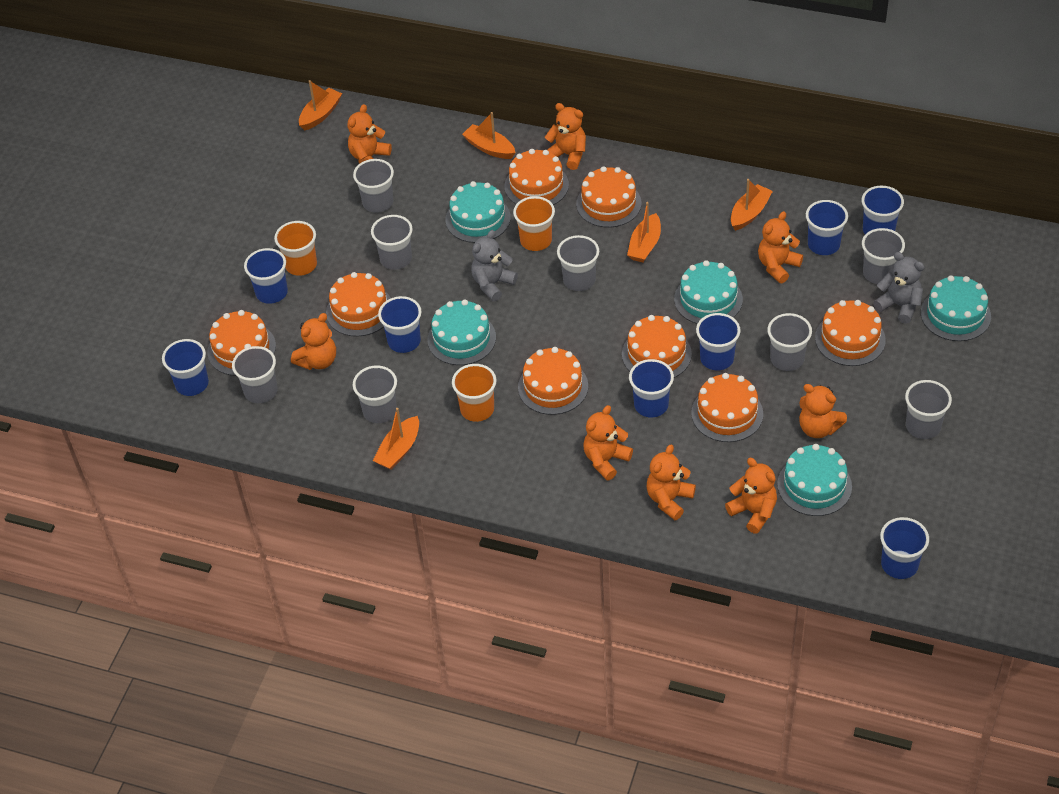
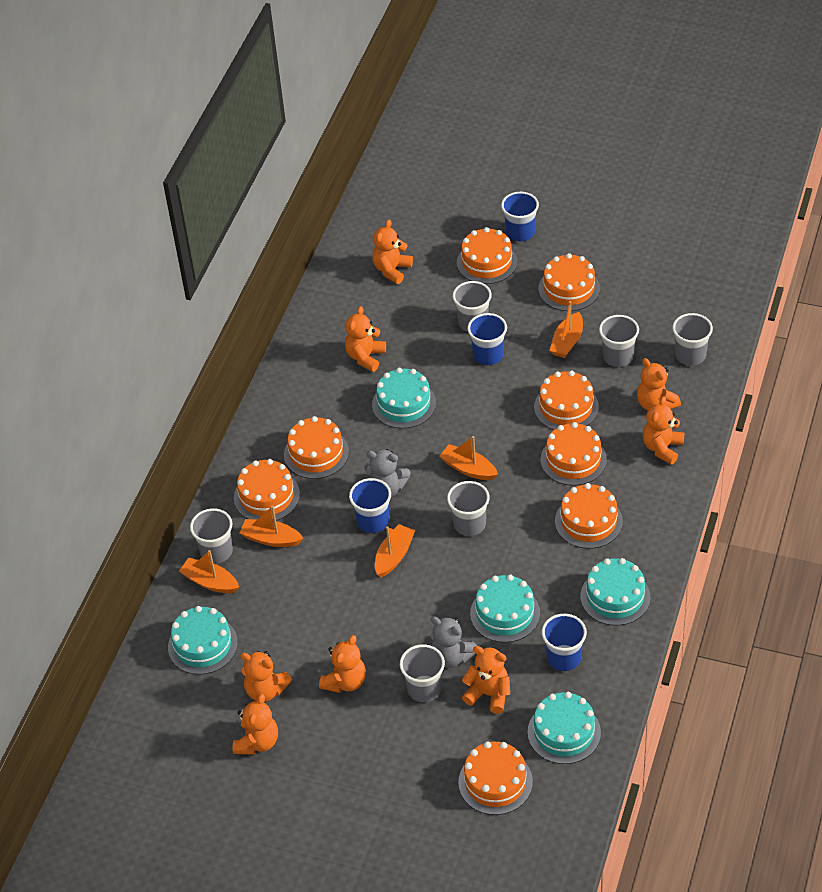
blue cup: [162,339,209,396] [244,248,288,304] [378,296,421,353] [629,359,674,417] [696,313,741,370] [806,200,848,255] [862,186,904,234] [880,517,929,579] = 8 -> [349,478,391,533] [468,313,507,365] [501,192,539,241] [542,614,587,671] = 4
grey cup: [232,346,278,403] [353,159,394,213] [353,365,397,423] [371,215,413,270] [557,235,599,291] [767,313,812,371] [862,228,905,284] [905,380,952,439] = 8 -> [190,508,233,564] [400,644,445,702] [447,481,490,536] [453,281,492,332] [599,315,639,367] [672,313,713,366] = 6
orange cup: [274,221,317,276] [452,364,497,422] [513,196,555,251] = 3 -> none = 0

